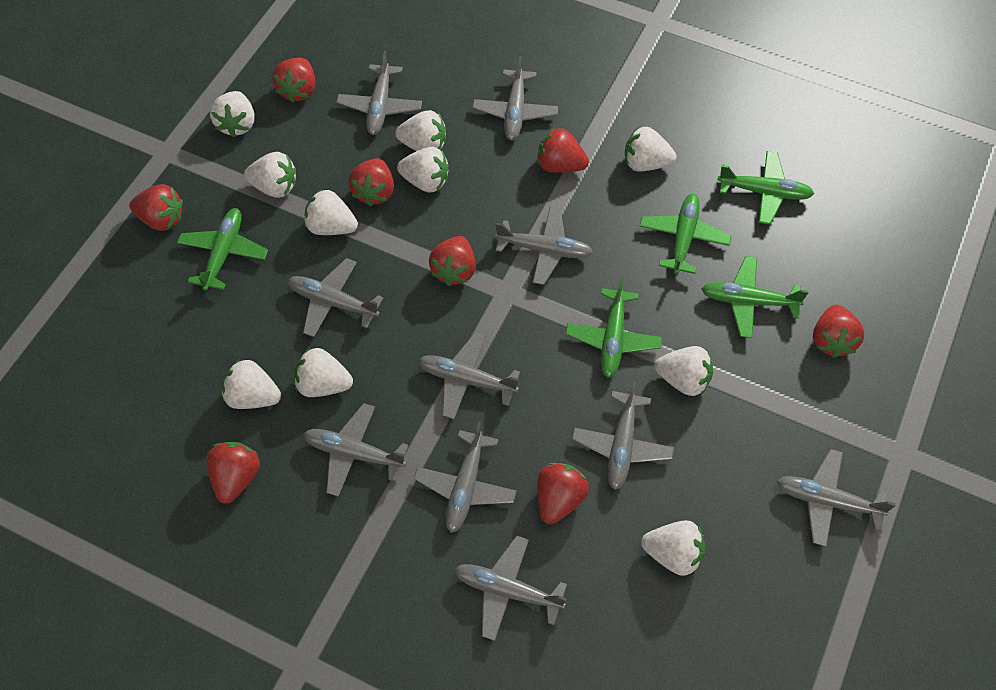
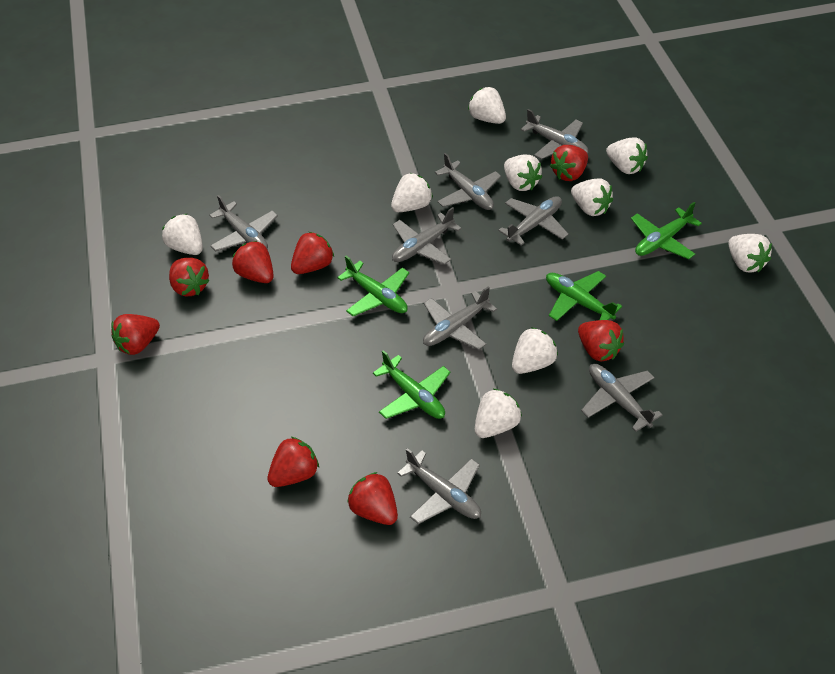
green plane: [177,208,268,291] [565,277,662,378] [640,194,731,274] [701,256,809,338] [718,151,814,225] = 5 -> [337,256,409,316] [373,350,450,419] [546,271,622,321] [631,202,702,259] = 4
grey plane: [288,258,384,337] [303,403,409,497] [336,51,422,135] [414,422,517,533] [418,332,520,419] [454,535,567,641] [472,56,558,141] [495,207,593,285] [572,382,674,490] [777,449,896,547] = 10 -> [210,195,278,251] [392,207,462,264] [397,448,481,524] [423,286,497,350] [435,153,501,210] [498,196,568,246] [521,109,588,159] [581,364,663,432] = 8
white strawberry: [210,91,255,137] [222,359,281,409] [244,152,296,198] [294,348,353,397] [304,189,358,235] [395,110,446,151] [397,147,449,193] [625,127,676,171] [641,520,705,576] [654,346,713,396] = 10 -> [162,214,203,255] [391,173,433,212] [468,87,506,124] [475,388,522,438] [504,154,542,191] [512,327,558,374] [571,178,613,216] [606,137,648,174] [728,234,772,273] = 9

